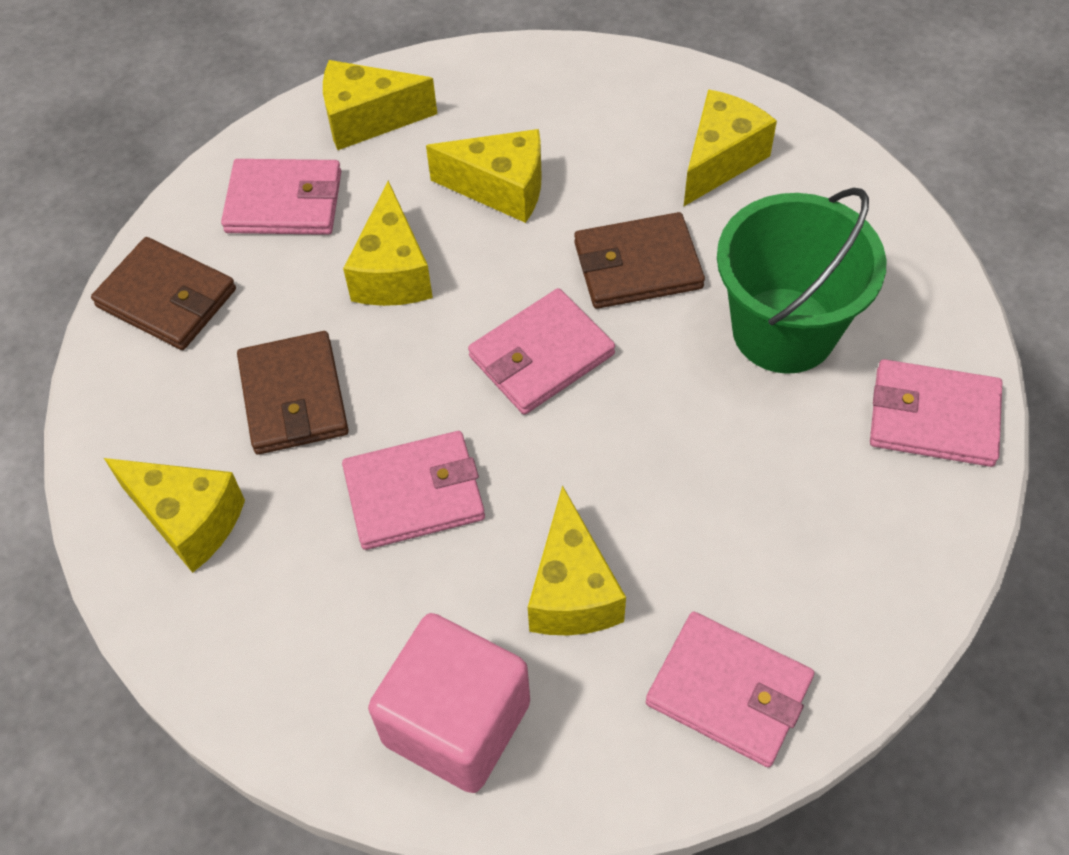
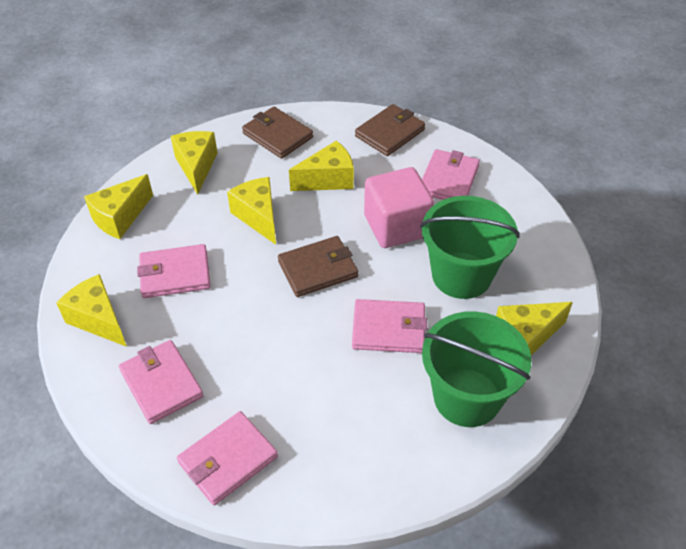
green bucket: [717,188,886,374] = 1 -> [420,196,520,299] [422,311,531,427] = 2

